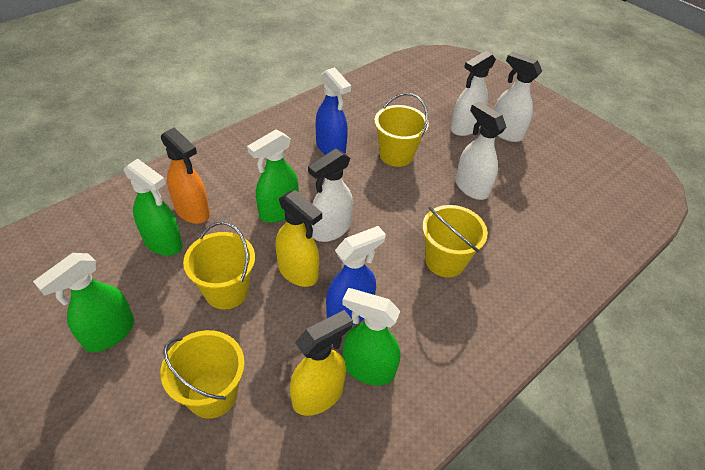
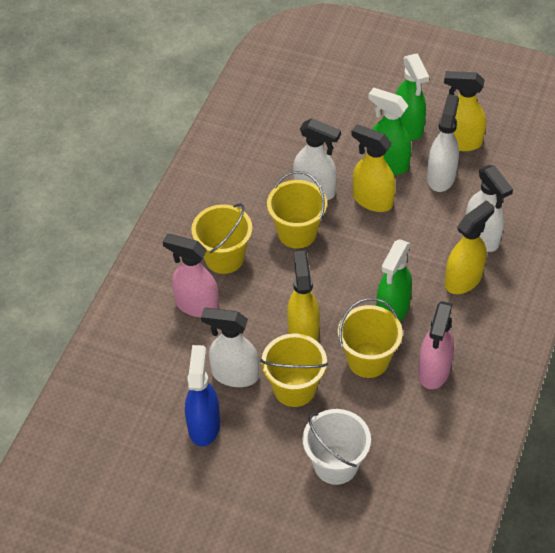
blue spray bottle: [316,67,351,155] [326,226,386,325] = 2 -> [185,345,220,446] = 1
green spray bottle: [33,253,134,352] [124,159,183,256] [247,130,299,223] [342,288,401,385] = 4 -> [368,87,411,175] [376,239,412,322] [396,53,429,140] = 3
orange spray bottle: [161,127,210,224] = 1 -> none = 0
pink spray bottle: none = 0 -> [163,234,219,318] [418,301,454,389] = 2
white bucket: none = 0 -> [303,409,371,485] = 1
yellow spray bottle: [276,190,322,287] [290,310,353,416] = 2 -> [287,251,320,342] [351,124,396,212] [440,71,486,151] [445,200,495,294] = 4

